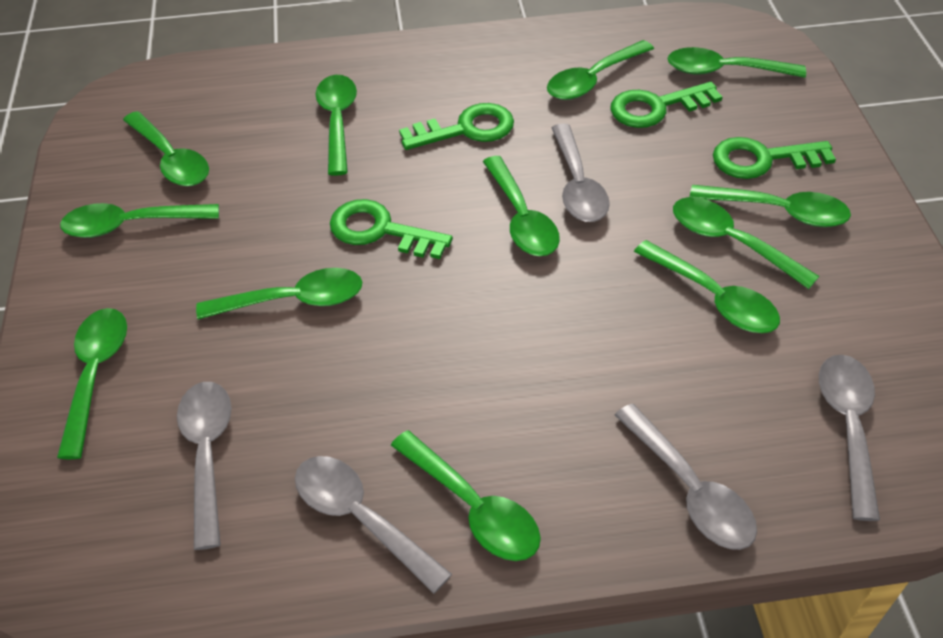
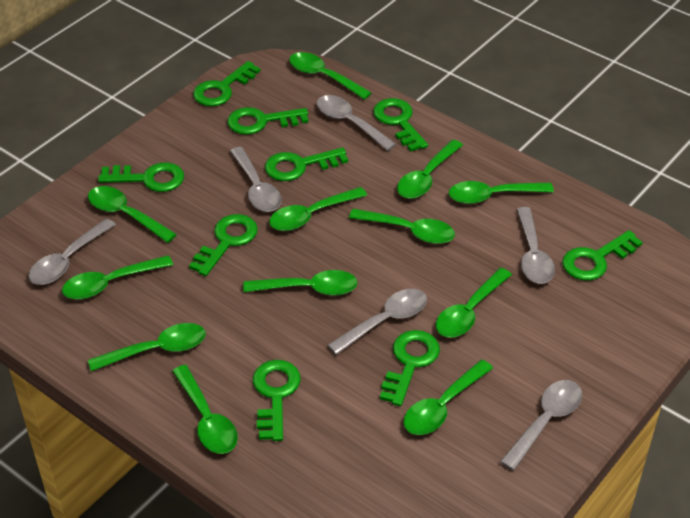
green key: [330,199,453,259] [399,103,514,150] [610,81,722,128] [713,137,836,179] = 4 -> [98,162,184,192] [189,214,258,276] [193,61,261,106] [228,107,308,135] [253,360,301,441] [265,148,348,181] [373,98,428,152] [380,330,440,406] [562,230,643,280] = 9
grey spoon: [177,382,232,550] [295,456,452,594] [551,123,610,222] [615,404,757,550] [819,355,880,521] = 5 -> [29,218,116,285] [230,147,282,212] [317,95,396,151] [327,289,427,355] [500,380,582,471] [516,207,555,284] = 6

